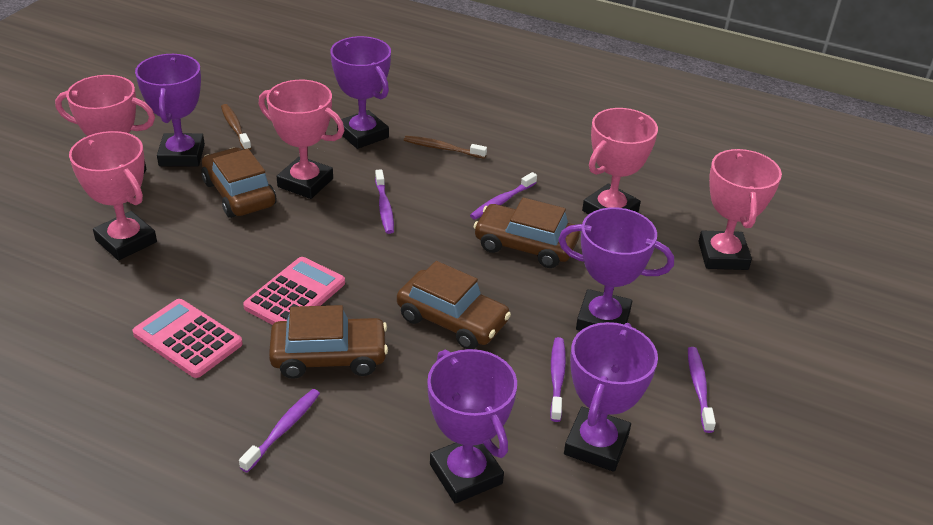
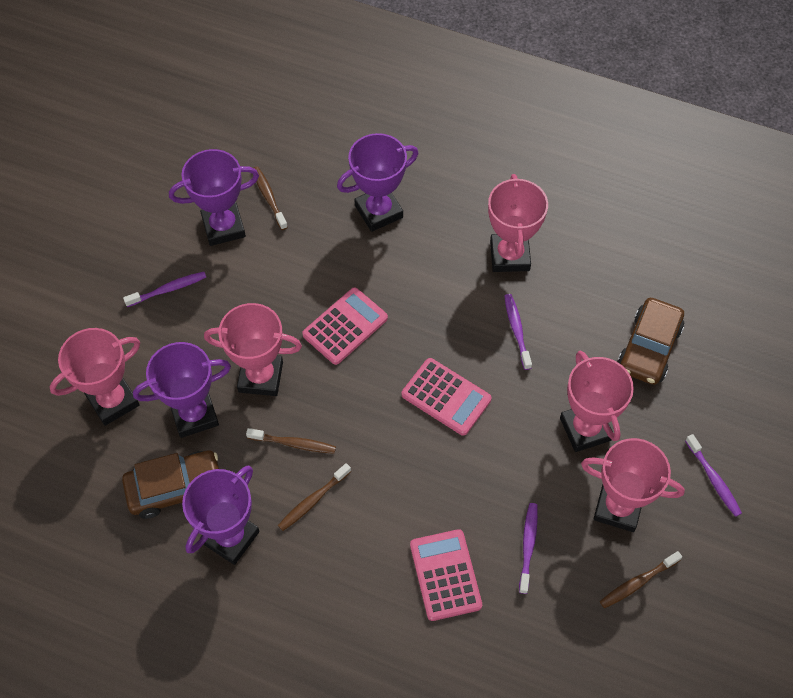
brown car: [201,147,276,218] [269,305,388,379] [397,261,511,349] [473,197,580,268] = 4 -> [122,451,219,519] [617,298,684,385] = 2
brown toothbrush: [221,104,251,150] [404,136,487,159] = 2 -> [246,428,336,454] [253,166,288,230] [278,463,351,531] [600,551,682,608] = 4
pink calculator: [133,299,243,378] [243,257,345,325] = 2 -> [302,287,388,365] [402,358,492,436] [410,529,482,621] = 3
purple toothbrush: [239,389,320,473] [375,169,394,234] [470,172,537,220] [550,337,566,422] [688,347,716,433] = 5 -> [123,272,206,307] [504,294,532,370] [519,503,538,594] [685,434,742,517] = 4
purple trophy: [135,54,205,167] [330,36,391,149] [427,349,517,504] [558,207,674,331] [564,322,658,472] = 5 -> [133,342,231,438] [169,149,259,246] [182,466,260,565] [337,133,418,232] = 4

